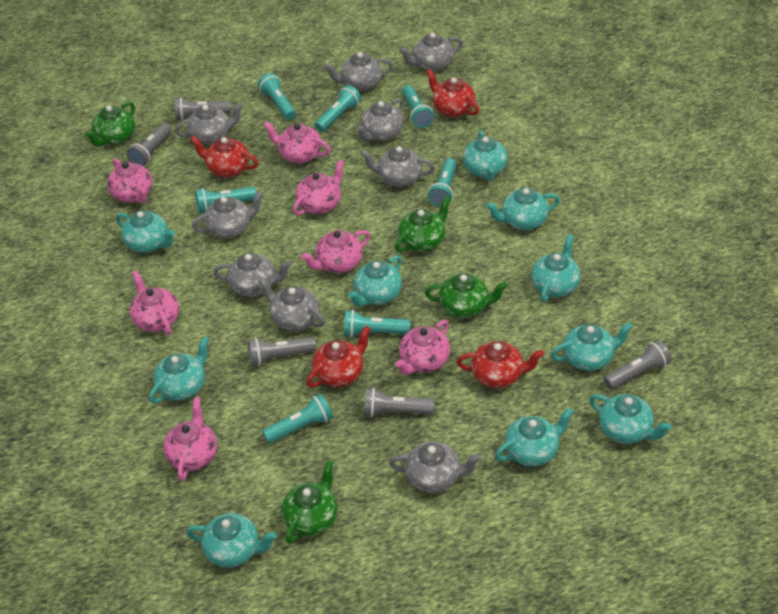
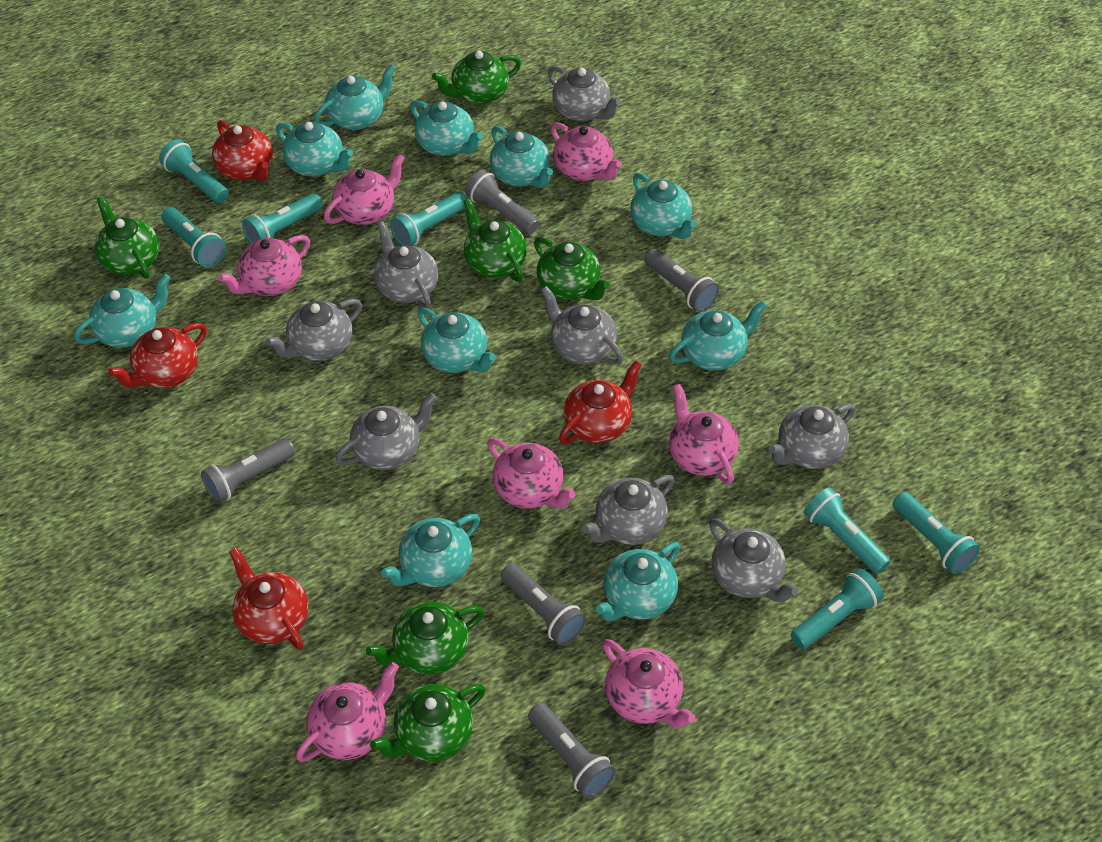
green teapot: [85,102,135,146] [281,460,338,544] [395,196,451,252] [425,273,508,318] = 4 -> [95,196,160,279] [366,601,484,675] [370,684,486,761] [432,51,521,104] [463,198,527,282] [534,237,610,300] = 6
grey teapot: [175,102,244,144] [192,191,264,238] [214,253,292,297] [258,278,325,331] [324,52,393,91] [356,99,404,141] [360,146,435,187] [389,441,481,493] [399,33,463,72] = 9 -> [266,299,362,361] [336,393,437,470] [374,222,439,308] [541,286,623,364] [548,66,621,122] [582,475,674,545] [710,519,798,603] [768,404,855,469] = 8

